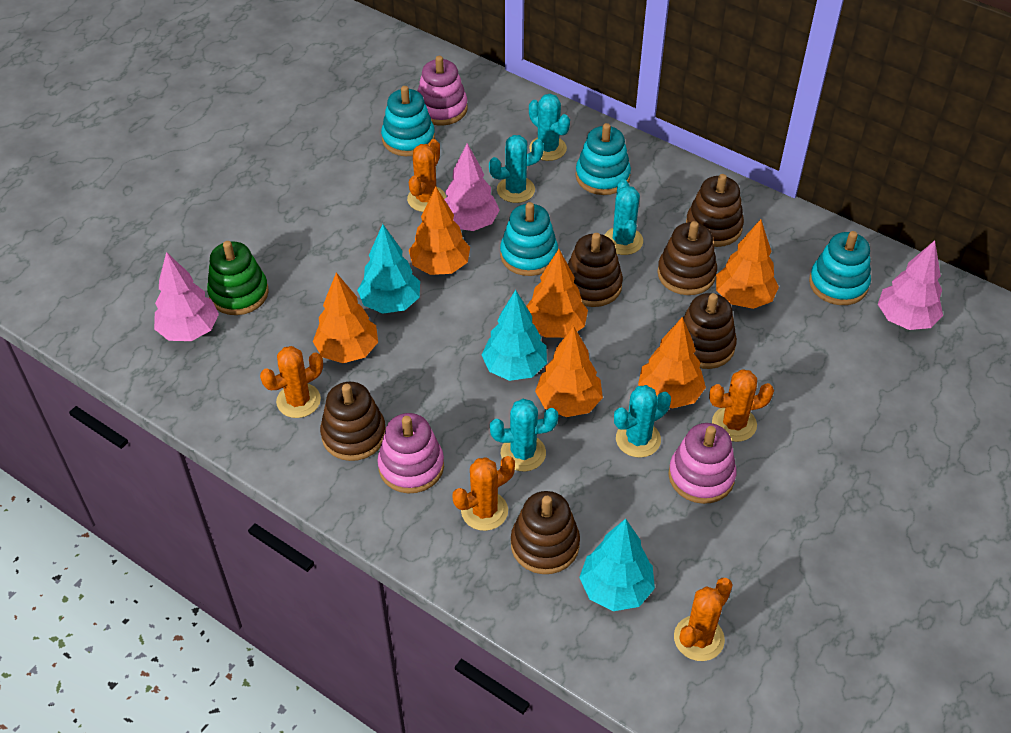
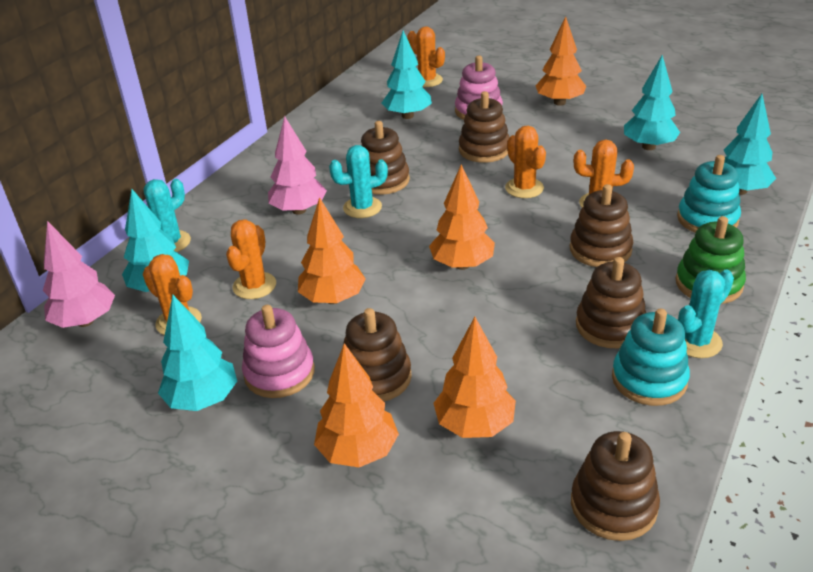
orange tree: [313,273,378,363] [409,187,470,275] [526,249,588,338] [535,326,603,417] [638,317,706,409] [716,219,779,309] = 6 -> [298,197,366,304] [314,343,399,467] [429,165,495,270] [433,317,516,438] [535,16,586,106] = 5
pink stacking toy: [377,413,444,493] [417,56,468,126] [668,423,736,504] = 3 -> [242,305,315,398] [455,55,503,120] = 2
pink tree: [154,252,219,341] [444,143,500,231] [878,240,943,330] = 3 -> [43,221,115,328] [268,116,327,215] = 2
turquoise cactus: [489,135,544,203] [490,399,558,472] [529,94,570,161] [605,179,643,255] [614,385,671,458] = 5 -> [144,179,191,252] [329,145,388,218] [678,270,734,358] = 3
turquoise stacking toy: [381,86,435,156] [500,202,558,276] [576,123,631,195] [809,231,871,305] = 4 -> [612,308,690,406] [677,155,741,233] = 2
turquoise tree: [357,224,420,314] [481,290,547,381] [579,519,655,611] = 3 -> [122,189,189,292] [158,295,237,411] [382,31,432,119] [624,55,680,150] [724,94,776,195] = 5

